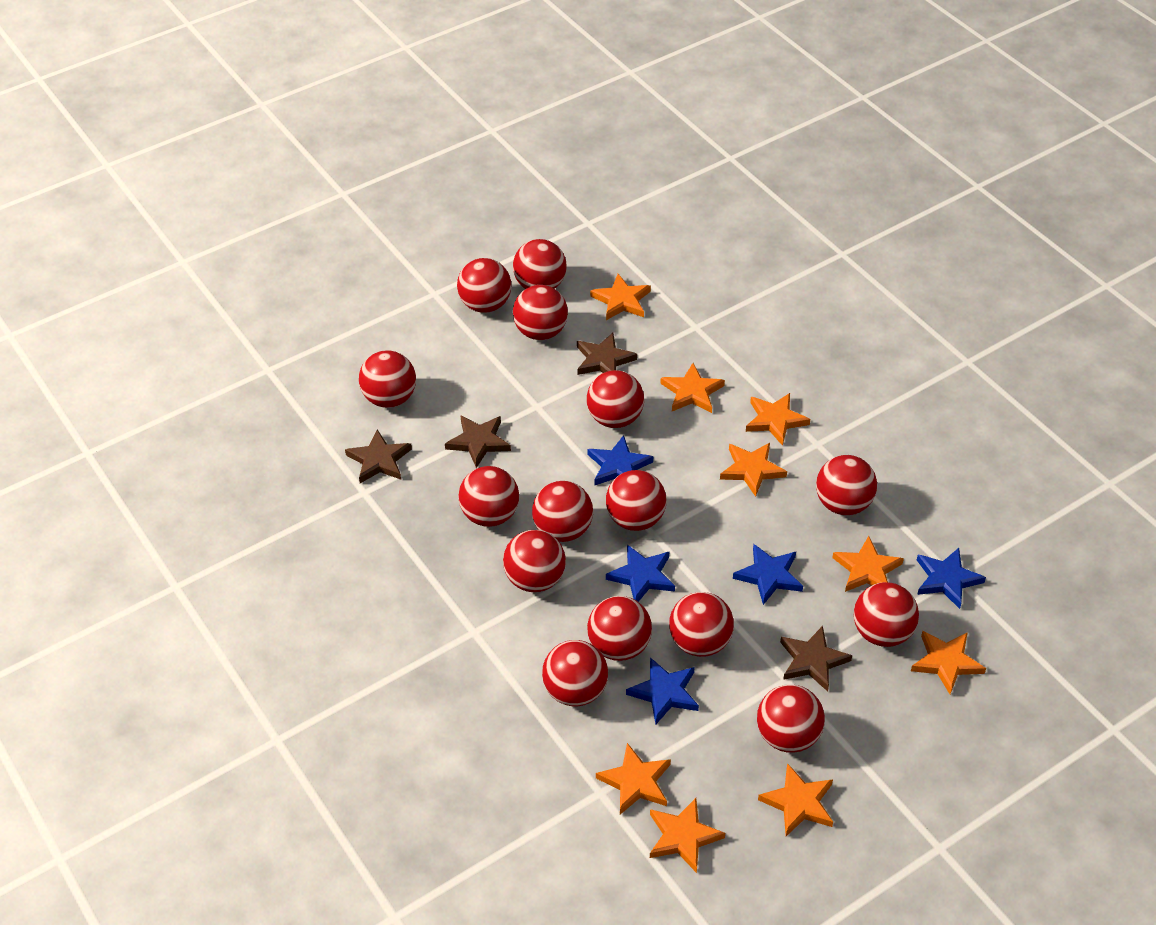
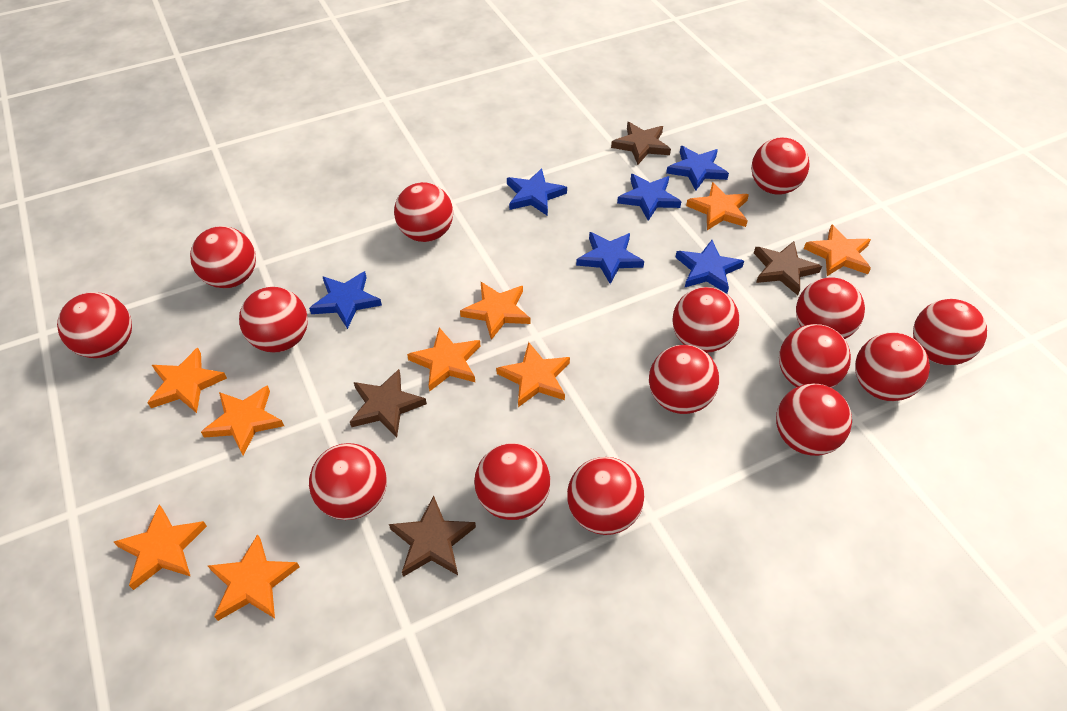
blue star: [588,435,653,486] [606,545,675,602] [626,657,699,724] [733,544,803,605] [917,548,986,609] = 5 -> [309,271,382,329] [507,168,567,216] [576,232,644,284] [617,174,681,221] [666,146,729,190] [675,240,744,294] = 6

